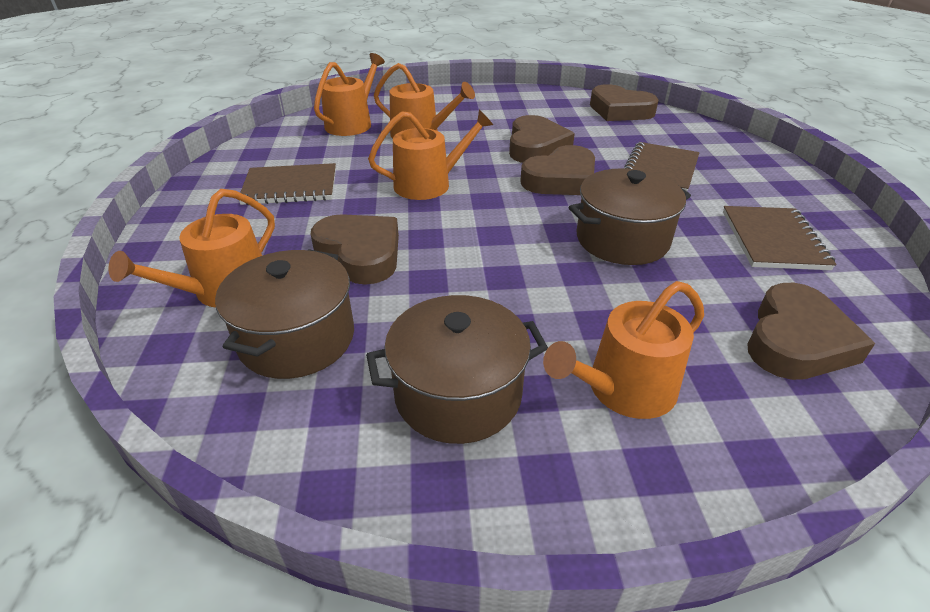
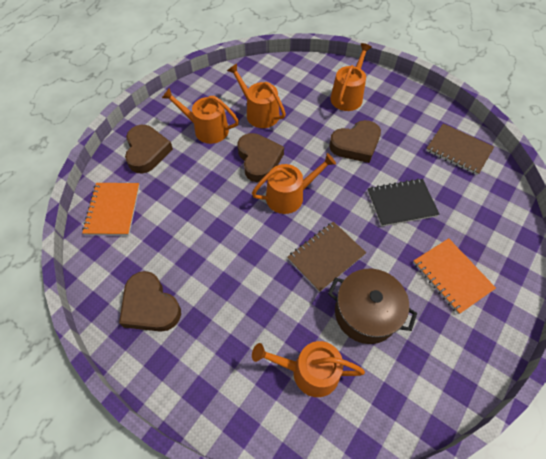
black notebook: none = 0 -> [368,179,440,227] = 1
brown heart: [311,214,399,285] [509,115,575,163] [520,145,595,195] [590,84,659,121] [748,283,875,380] = 5 -> [119,271,181,332] [125,125,173,173] [237,133,284,182] [329,120,381,163] = 4
brown notebook: [239,163,336,205] [624,142,700,191] [723,206,837,270] = 3 -> [288,222,366,292] [426,123,494,175] = 2
brown pot: [215,249,354,379] [366,295,548,444] [569,168,691,265] = 3 -> [328,269,417,344] = 1
orange notebook: none = 0 -> [82,183,140,236] [413,238,496,314] = 2

